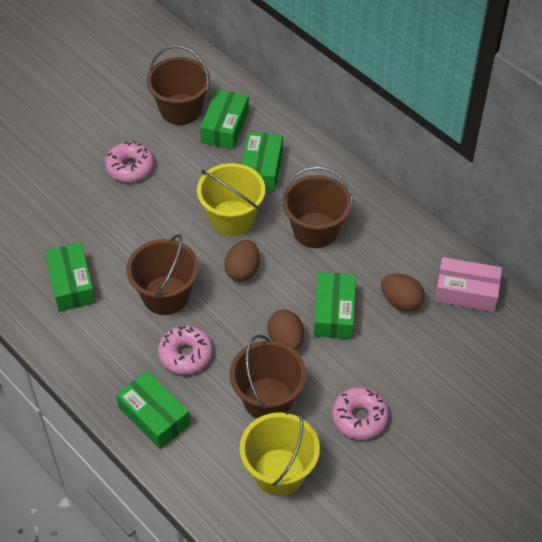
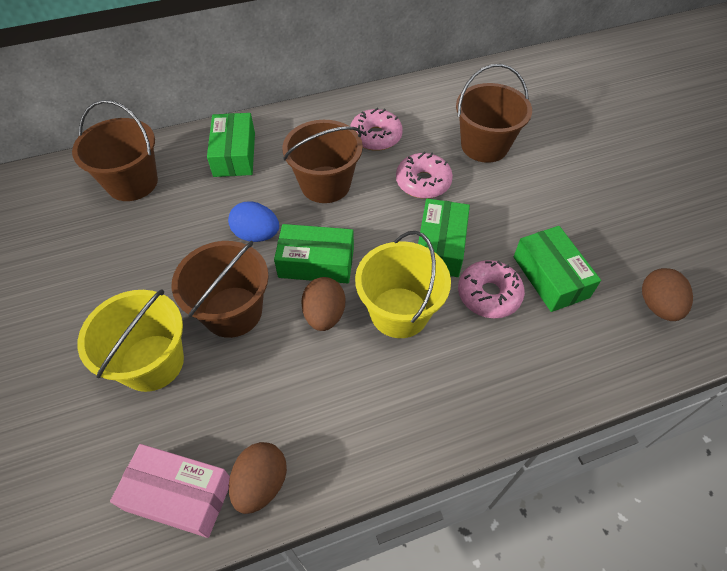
blue egg: none = 0 -> [228,201,279,242] = 1
green box: [45,242,96,312] [116,371,191,449] [200,89,249,150] [242,131,283,192] [314,272,356,339] = 5 -> [207,113,255,177] [274,224,354,283] [418,198,470,277] [514,226,601,312] = 4

